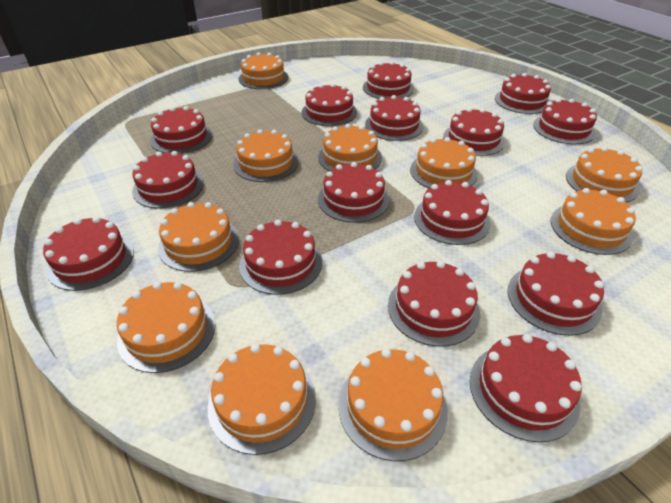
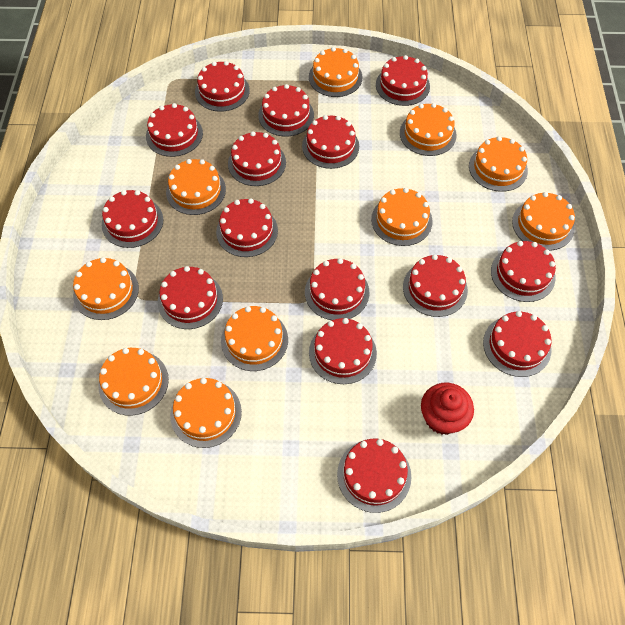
red cupcake: none = 0 -> [421,383,474,435] = 1

